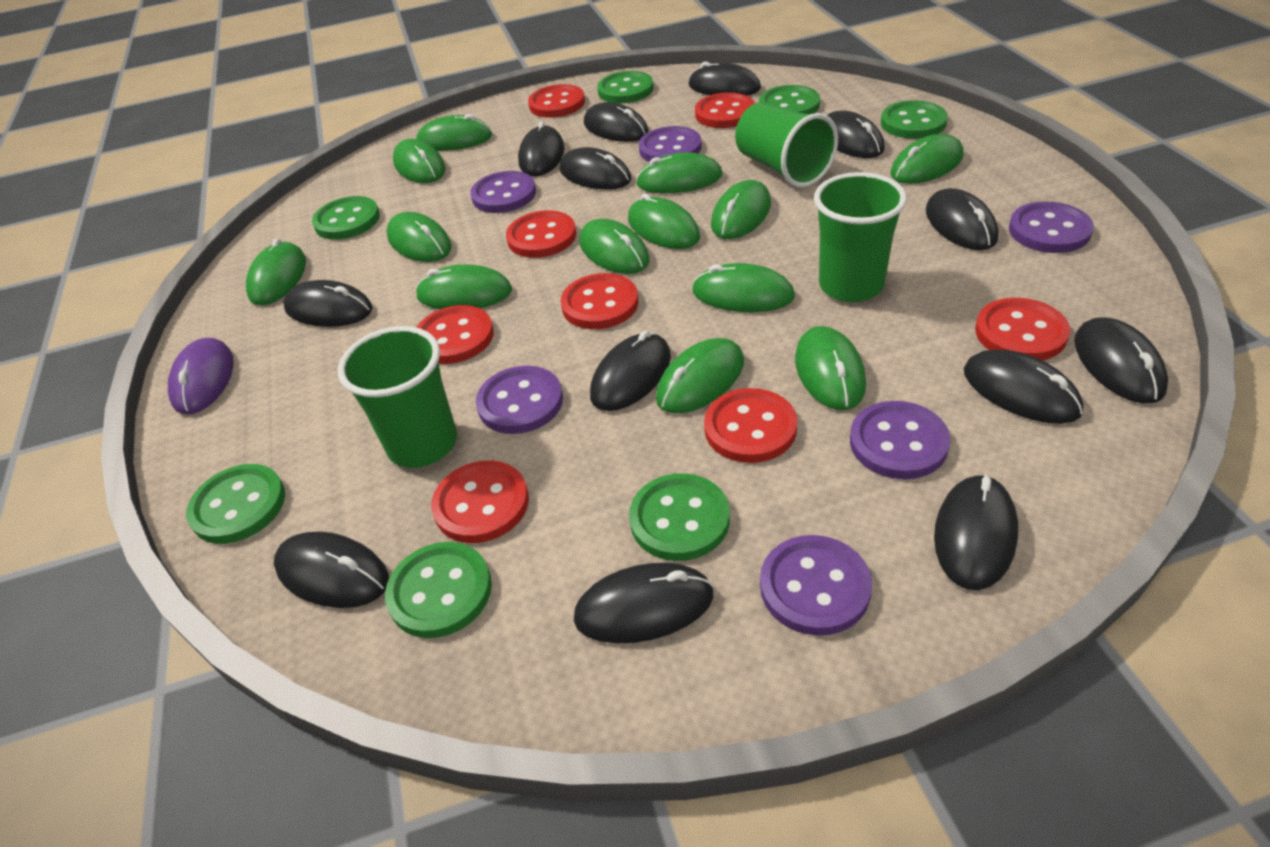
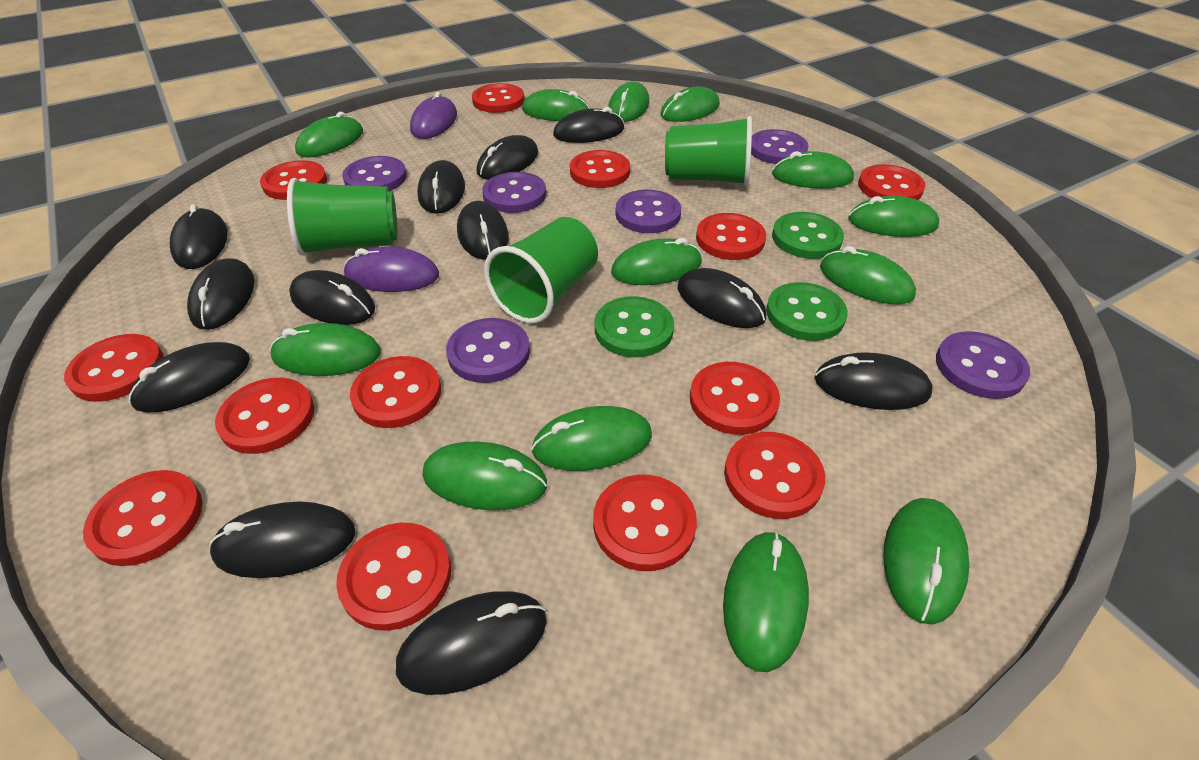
black mouse: [274,532,389,608] [283,280,372,327] [518,121,565,176] [560,147,631,190] [574,563,713,643] [584,102,649,142] [590,330,671,411] [688,61,761,96] [827,111,885,158] [926,188,998,250] [934,474,1018,590] [964,350,1083,424] [1074,317,1168,403] = 13 -> [129,342,250,412] [170,204,228,269] [187,258,255,330] [209,501,356,578] [289,270,375,325] [396,591,547,695] [417,160,465,214] [457,201,509,260] [476,135,538,180] [553,107,624,143] [678,268,766,328] [815,352,933,410] = 12
green button: [186,464,285,544] [312,196,380,240] [385,542,492,638] [597,71,654,103] [629,473,730,561] [759,85,820,114] [881,100,948,139] = 7 -> [595,296,674,357] [766,282,848,341] [772,212,844,259] = 3
purple mouse: [168,338,233,414] = 1 -> [344,247,439,292] [410,92,457,139] = 2
red button: [416,305,494,364] [431,460,529,543] [506,210,576,258] [528,84,585,118] [560,273,639,329] [695,92,755,128] [704,388,797,463] [975,298,1070,361] = 8 -> [64,334,163,402] [83,470,202,566] [215,378,314,454] [260,160,327,200] [336,523,451,631] [350,356,441,428] [472,83,525,113] [570,150,630,188] [593,475,697,571] [690,362,780,435] [696,213,766,260] [724,432,825,519] [858,164,926,200] = 13

